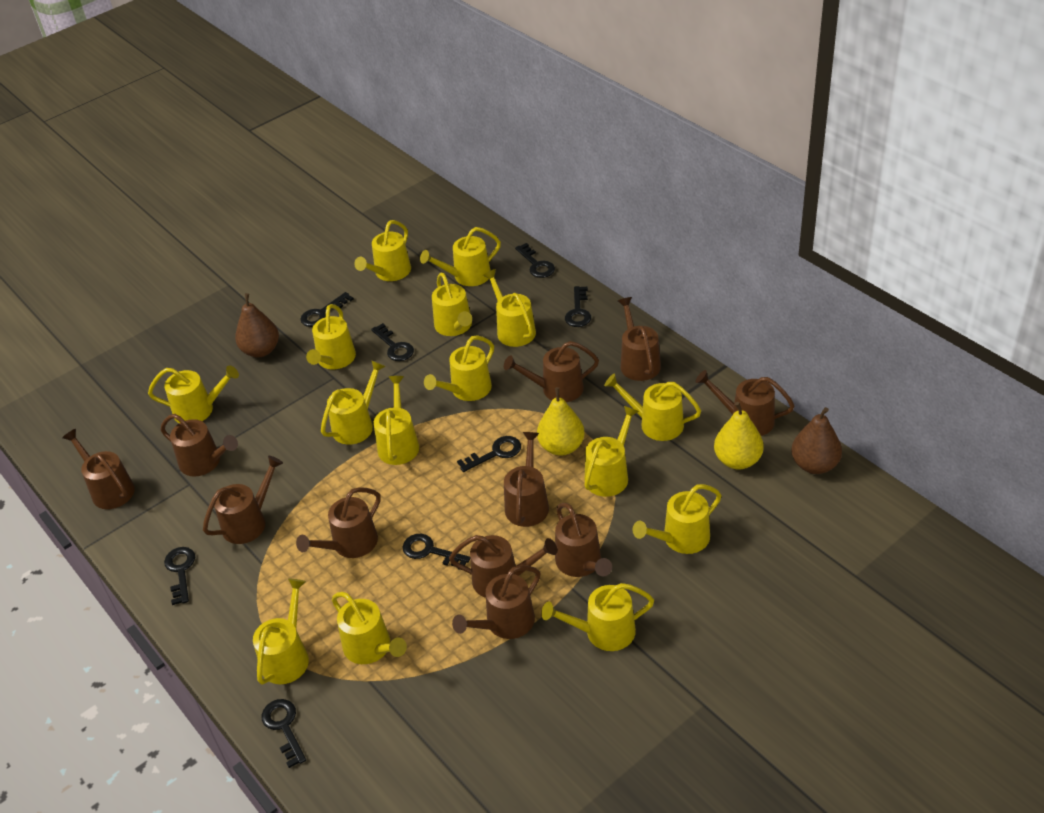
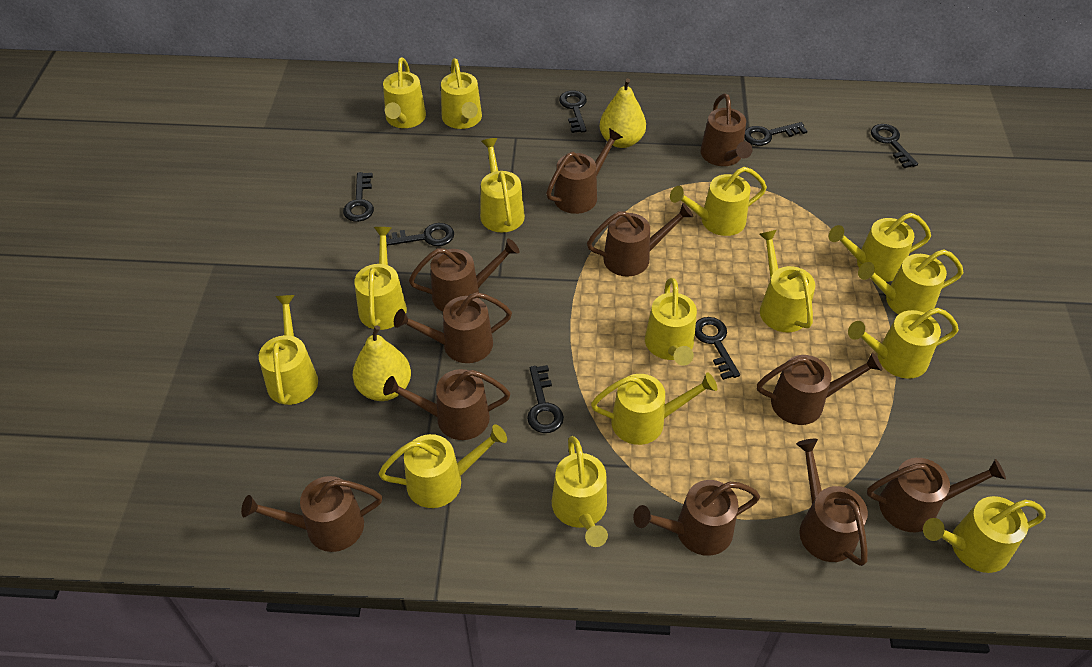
black key: [164,547,195,605] [262,699,306,768] [300,292,354,327] [371,323,414,361] [403,534,470,570] [457,436,521,472] [515,243,555,278] [565,286,591,327] = 8 -> [343,172,374,222] [386,223,454,246] [527,365,564,433] [559,91,587,133] [695,317,740,380] [744,122,807,146] [871,124,918,168] = 7
brown pear: [235,293,279,357] [791,407,842,474] = 2 -> none = 0

